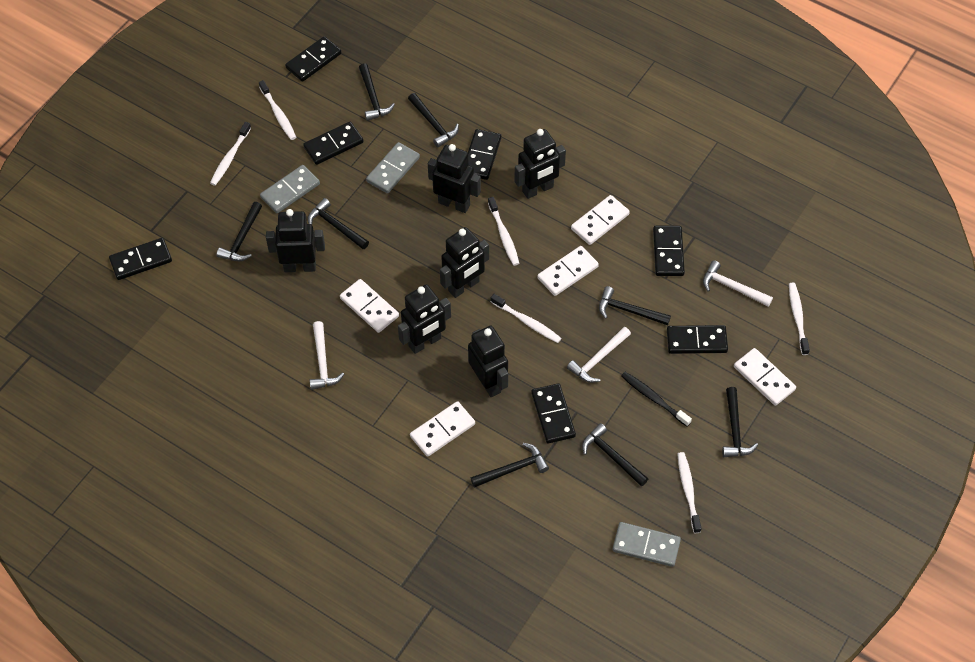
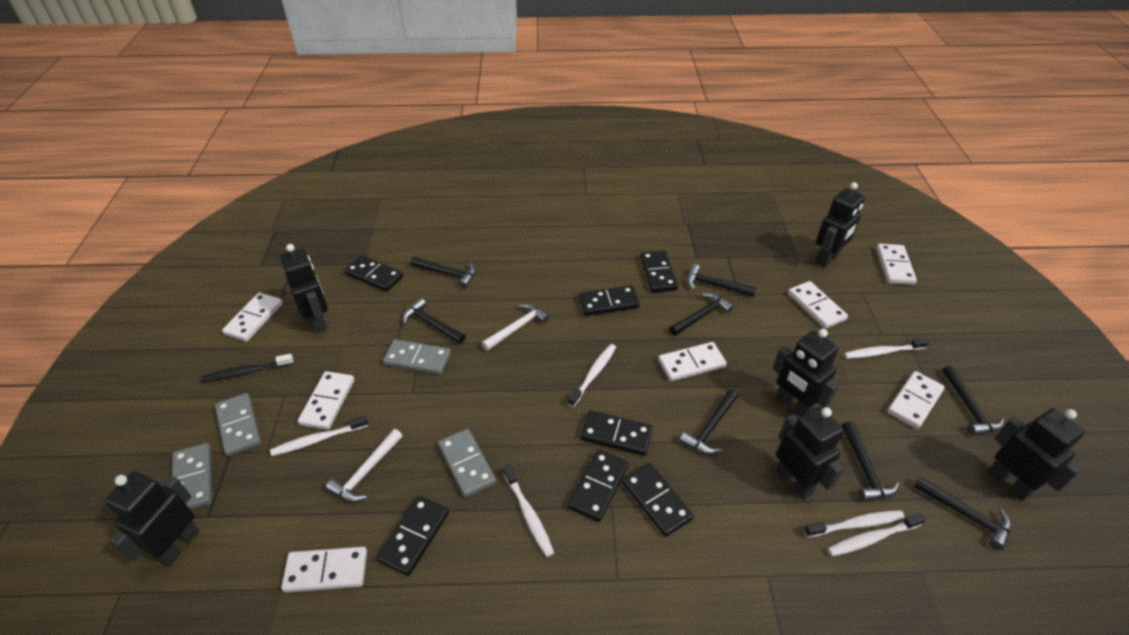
grey domino: [260,165,320,213] [366,142,420,193] [612,522,681,567] = 3 -> [172,443,212,510] [215,393,261,456] [383,339,451,375] [438,429,496,498] = 4
white domino: [340,279,399,333] [410,401,475,457] [537,246,599,296] [571,195,630,245] [734,348,796,406] = 5 -> [222,293,283,342] [281,547,367,592] [298,371,354,430] [658,342,726,381] [788,281,848,329] [876,244,917,285] [887,371,945,429] = 7
white hammer: [310,321,344,390] [567,327,631,383] [703,260,773,307] = 3 -> [326,429,403,502] [481,304,550,351] = 2

